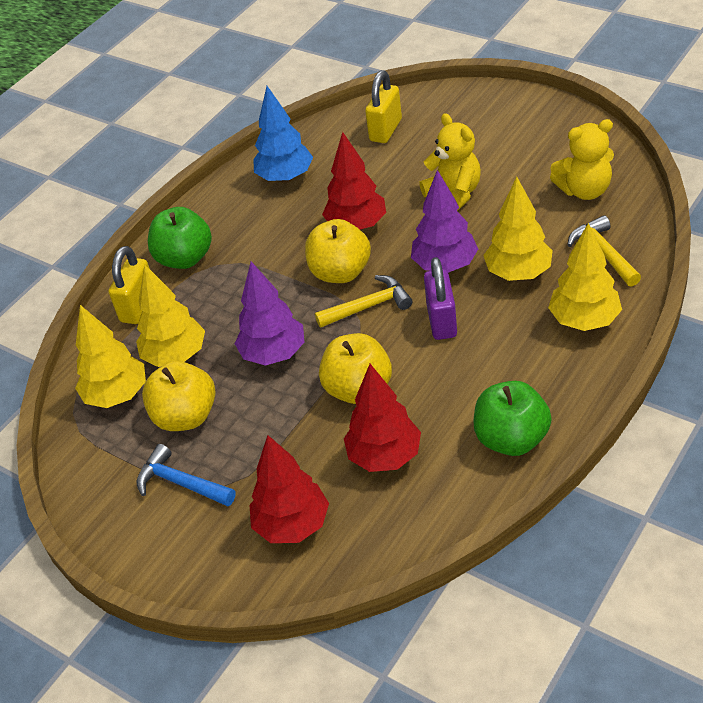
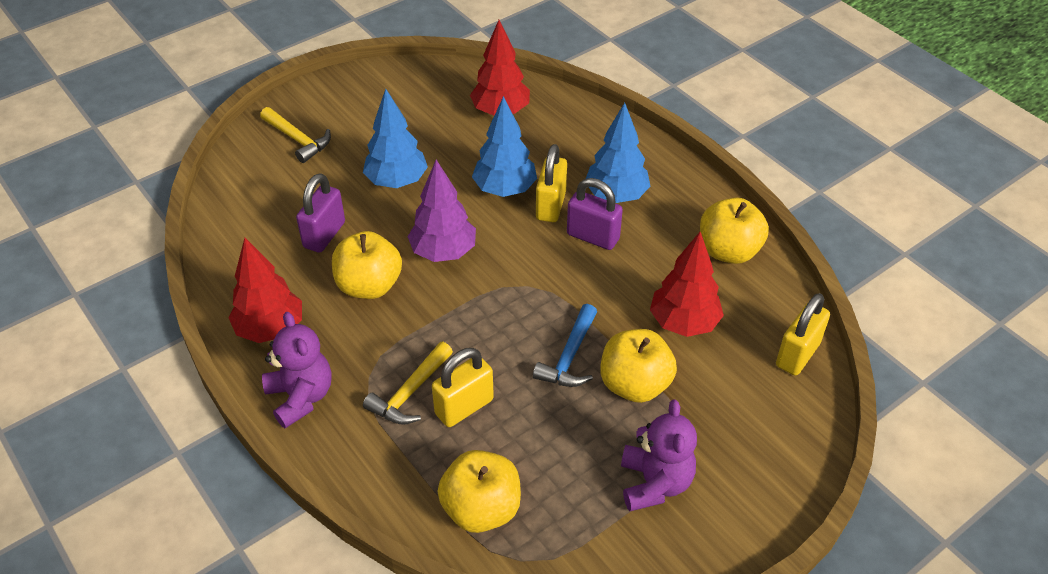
blue tree: [253,86,313,182] = 1 -> [363,89,428,188] [472,96,537,197] [586,103,650,203] = 3
green apple: [148,207,212,269] [473,381,552,456] = 2 -> none = 0
purple padlock: [424,257,457,340] = 1 -> [296,173,345,253] [567,178,623,250] = 2
purple teddy bear: none = 0 -> [262,312,332,428] [621,400,697,511] = 2
purple tree: [235,261,304,365] [411,170,478,273] = 2 -> [407,160,476,262] = 1
yellow apple: [142,361,216,431] [305,219,371,283] [319,333,392,404] = 3 -> [332,231,402,299] [438,450,521,533] [601,329,677,403] [700,198,769,264] = 4
yellow padlock: [109,246,150,324] [365,70,402,143] = 2 -> [432,348,494,427] [536,144,567,222] [776,293,830,376] = 3
yellow teddy bear: [419,113,481,211] [550,119,614,200] = 2 -> none = 0
yellow tree: [75,305,146,408] [136,264,205,367] [483,177,553,281] [548,223,622,331] = 4 -> none = 0

